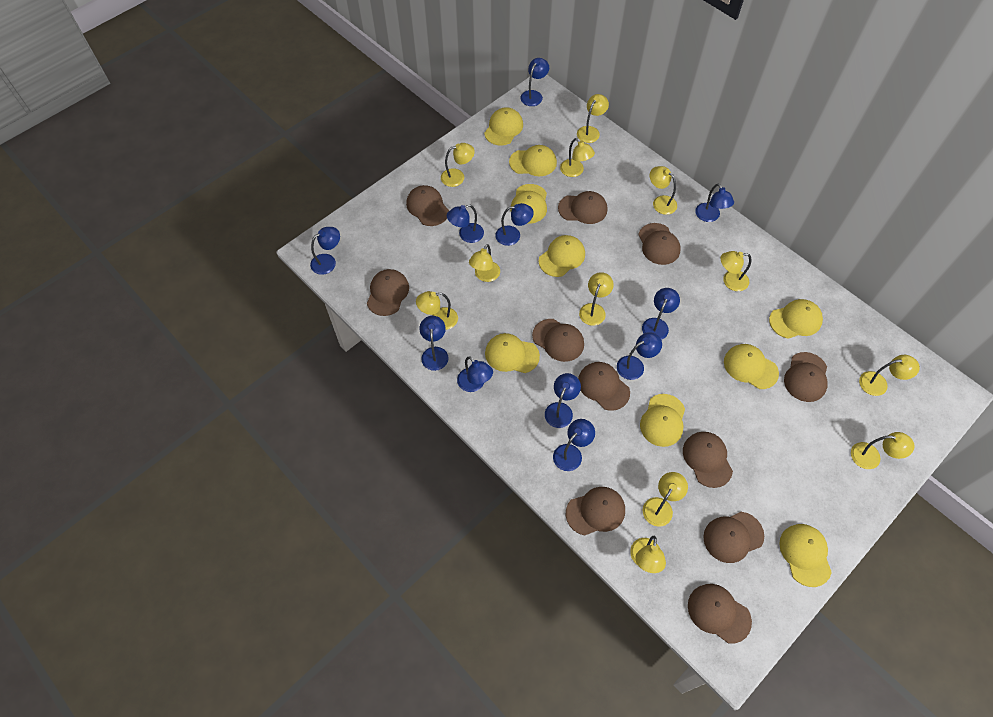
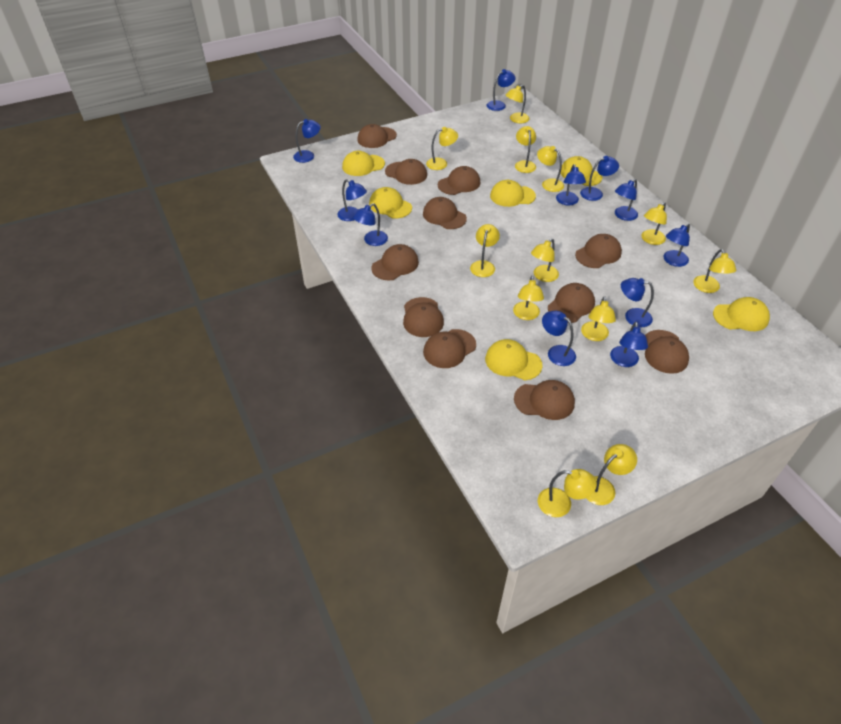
yellow cap: [484,107,523,145] [485,333,540,373] [509,145,557,176] [510,184,547,224] [539,235,585,277] [640,394,685,447] [724,344,779,389] [769,299,823,339] [779,524,832,587] = 9 -> [342,151,385,176] [369,187,412,219] [485,339,543,380] [490,180,536,207] [560,156,602,186] [713,297,770,331] = 6

